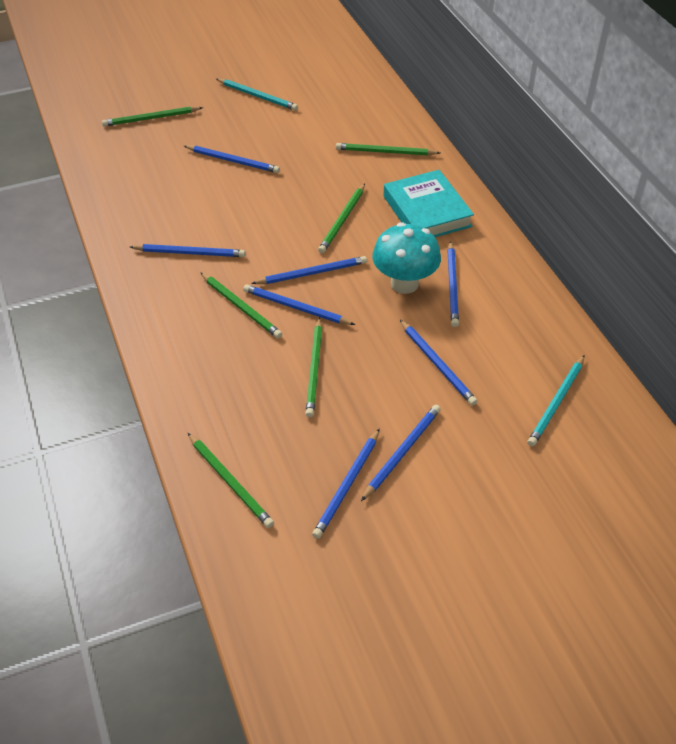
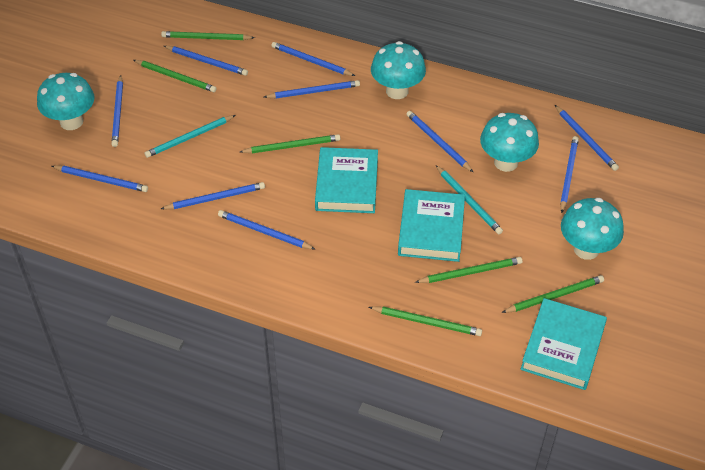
blue pencil: [130,244,245,257] [184,145,280,173] [243,284,355,325] [251,256,367,284] [312,429,380,539] [361,405,441,501] [400,320,477,406] [447,241,459,327] = 8 -> [52,165,148,192] [111,75,123,147] [161,182,265,209] [164,46,248,76] [218,210,315,249] [264,80,360,98] [272,42,355,76] [407,111,473,172] [555,105,619,171] [560,136,579,213] = 10
turquoise book: [383,170,474,237] = 1 -> [315,147,378,213] [398,189,465,262] [521,298,607,390] = 3
turquoise mushroom: [372,223,441,294] = 1 -> [37,73,94,130] [371,41,426,99] [480,113,539,172] [561,198,624,260] = 4

